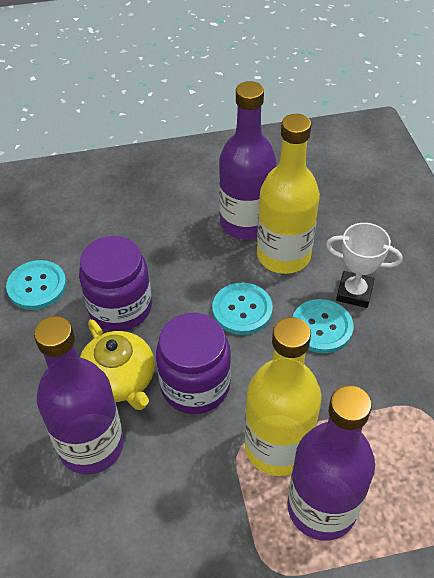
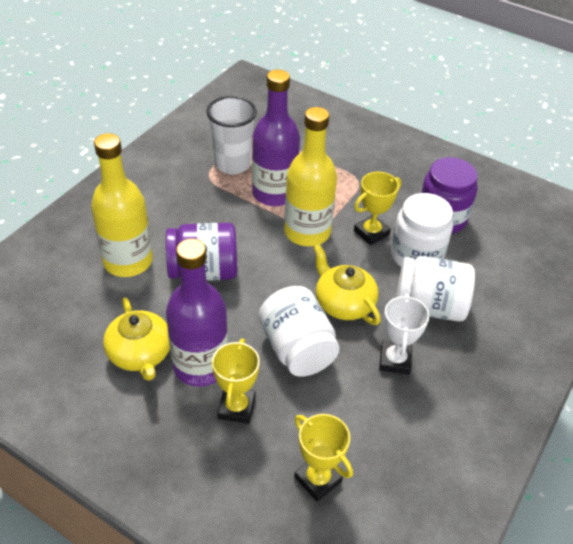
purple bottle: [34,316,124,475] [219,81,276,240] [287,385,375,541] = 3 -> [166,238,228,386] [252,69,300,206] = 2
turquoise button: [6,260,66,310] [212,283,273,335] [293,299,353,353] = 3 -> none = 0
white cup: none = 0 -> [206,96,257,174] = 1
white jar: none = 0 -> [259,286,339,377] [391,193,453,267] [396,256,475,322] = 3
yellow teapot: [80,319,155,410] = 1 -> [103,297,170,381] [313,244,381,325] = 2
yellow trophy: none = 0 -> [212,338,260,424] [294,414,353,502] [354,172,401,245] = 3

